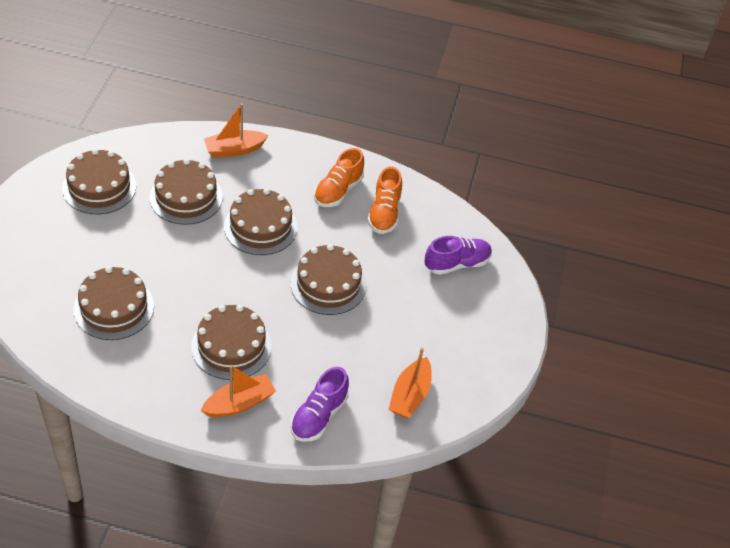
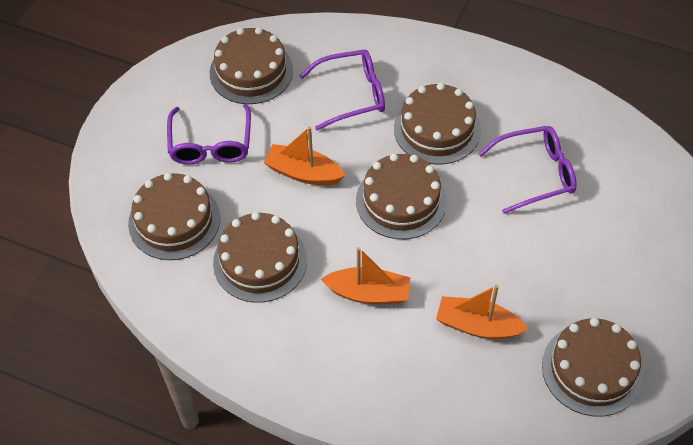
orange shoe: [314,148,364,207] [367,167,402,234] = 2 -> none = 0
purple glasses: none = 0 -> [167,104,251,165] [300,50,385,130] [478,126,577,214] = 3
purple shoe: [290,367,349,442] [425,236,492,275] = 2 -> none = 0

